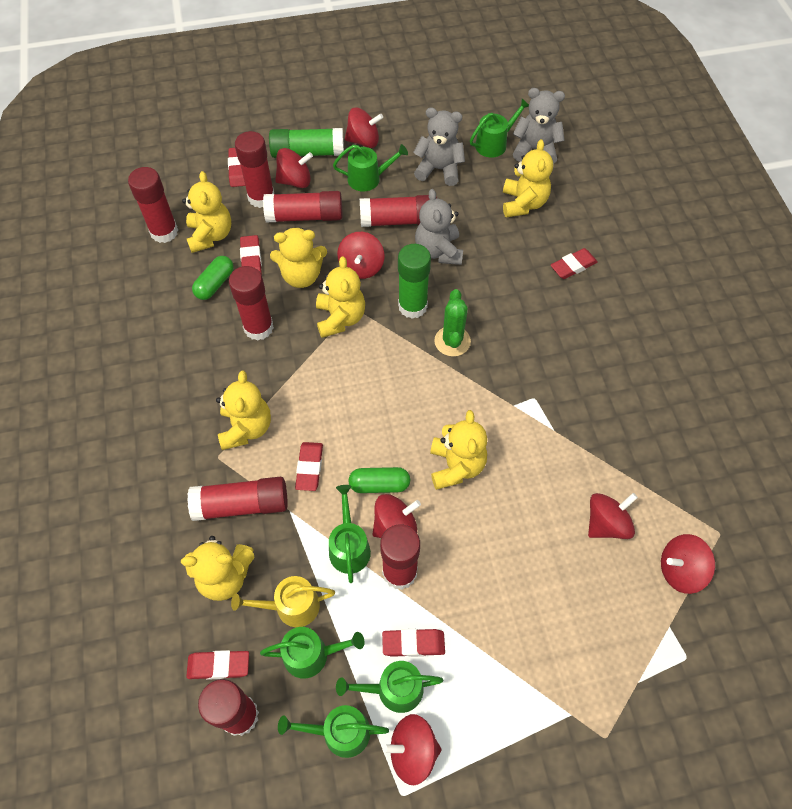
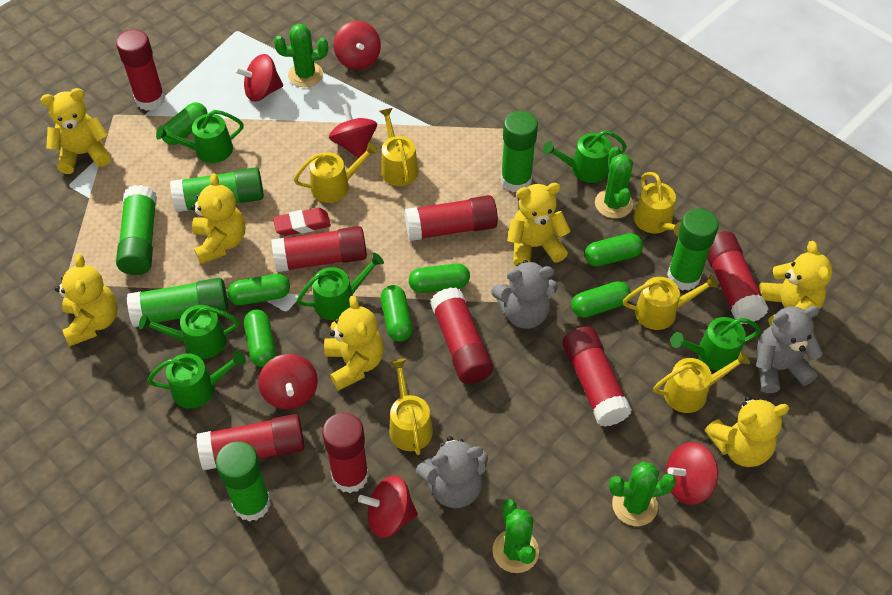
green cactus: [434,289,471,357] = 1 -> [274,24,328,87] [492,499,539,573] [595,146,633,219] [609,462,676,526] = 4
green capsule: [192,256,234,300] [348,467,410,493] = 2 -> [162,102,208,145] [228,274,290,305] [244,309,276,367] [381,285,413,342] [409,263,470,293] [571,281,631,318] [584,233,643,266] = 7
green glue stick: [269,128,344,158] [398,244,431,319] = 2 -> [116,185,157,275] [127,278,228,327] [170,167,264,212] [216,441,271,522] [501,111,538,193] [667,209,718,291] = 6
red eraser: [186,650,249,680] [228,148,245,187] [240,235,262,275] [295,442,323,491] [382,629,445,657] [551,248,598,279] = 6 -> [273,208,331,236] = 1
red spinning top: [275,148,313,188] [337,232,385,279] [345,107,383,148] [372,494,421,538] [382,714,442,785] [588,493,638,539] [661,534,715,594] = 7 -> [235,54,283,101] [258,354,318,409] [329,103,377,158] [334,21,381,70] [358,476,418,538] [665,442,718,505] = 6
yellow watering can: [231,576,335,627] = 1 -> [294,142,378,203] [380,108,418,186] [389,359,433,455] [623,274,719,330] [634,172,681,236] [653,350,750,413] = 6

